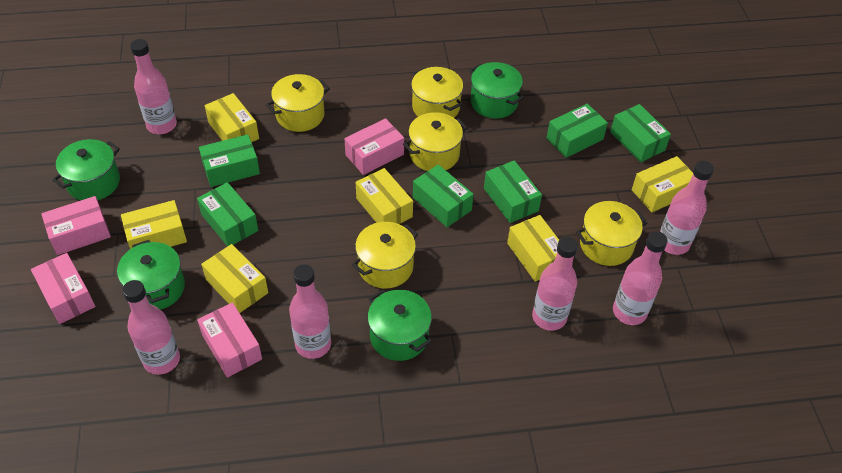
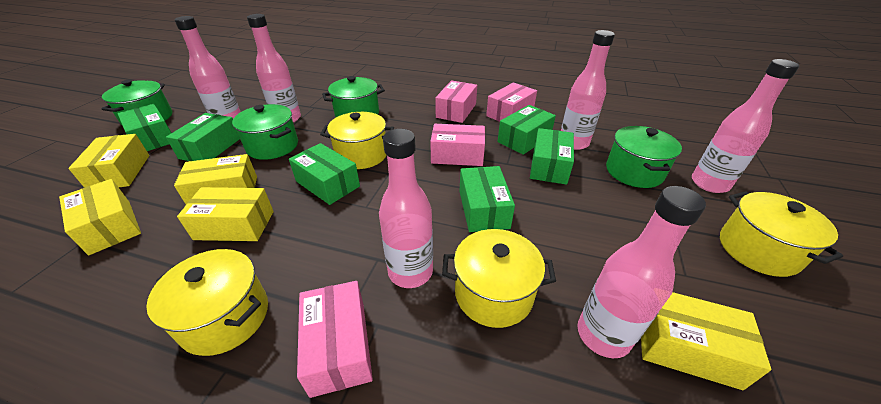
yellow box: [121,200,187,249] [201,244,268,313] [205,93,259,142] [356,168,413,224] [507,215,559,282] [632,156,693,212] = 6 -> [59,179,141,255] [68,134,149,188] [174,154,257,205] [177,187,274,241] [641,292,772,390] = 5
yellow pot: [266,74,330,132] [352,222,418,289] [403,112,467,171] [411,67,463,118] [576,201,647,266] = 5 -> [146,249,268,356] [320,112,394,169] [442,229,556,328] [720,191,843,277] = 4

